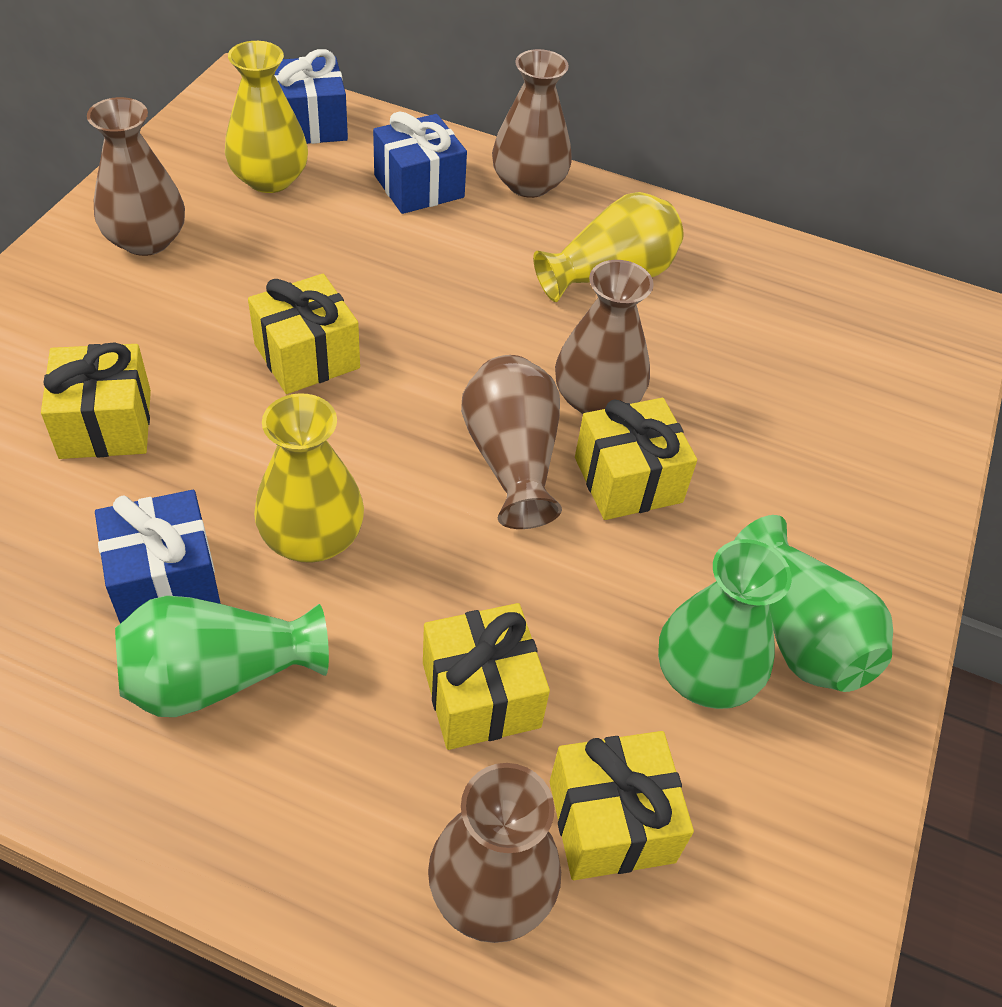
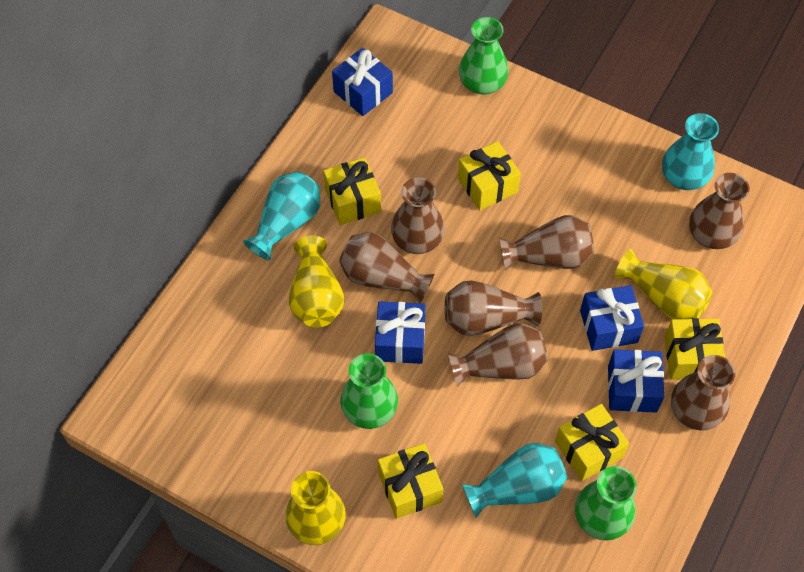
blue gift: [95,490,220,624] [274,49,348,144] [373,111,467,214] = 3 -> [332,48,393,116] [375,301,426,364] [580,285,644,351] [608,350,664,413] = 4
brown vase: [87,97,185,256] [428,763,561,943] [461,355,562,529] [492,49,572,198] [555,260,654,414] = 5 -> [339,232,435,304] [391,177,445,254] [444,280,543,336] [448,323,548,387] [499,215,594,270] [671,355,735,430] [689,173,750,249] = 7
turquoise vase: none = 0 -> [243,171,320,261] [462,443,567,518] [662,113,719,190] = 3

